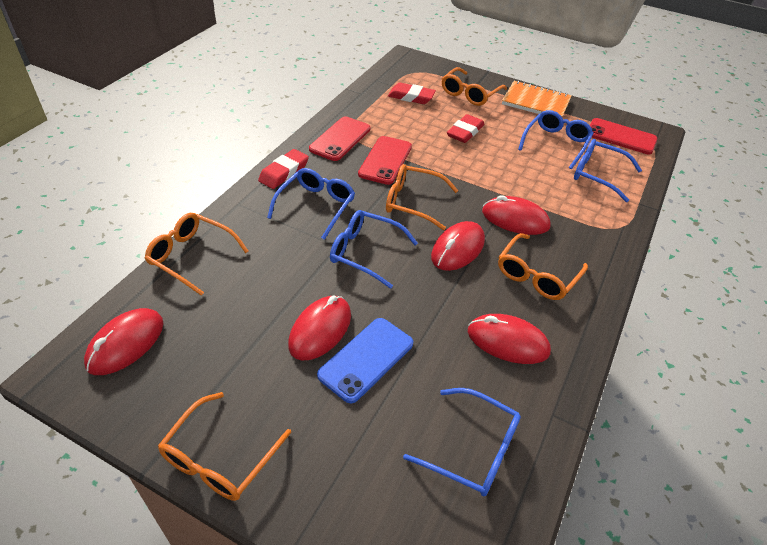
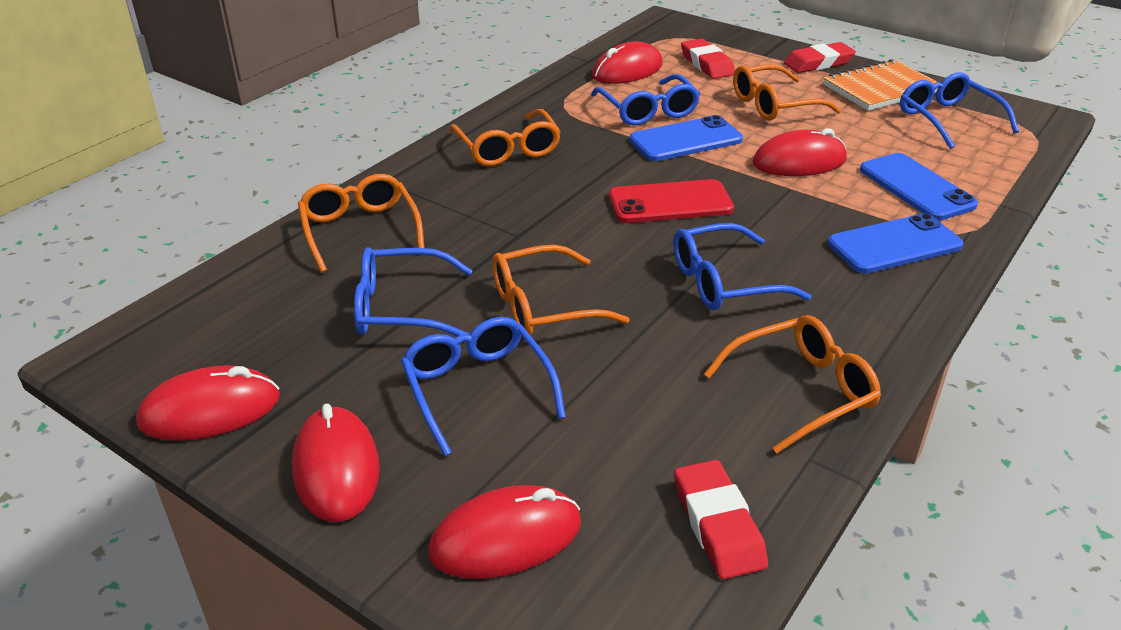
blue phone: [317,318,413,403] = 1 -> [630,115,743,161] [828,213,963,274] [860,153,978,221] = 3
red phone: [309,116,371,161] [358,136,412,185] [590,118,658,154] = 3 -> [609,179,734,223] = 1

